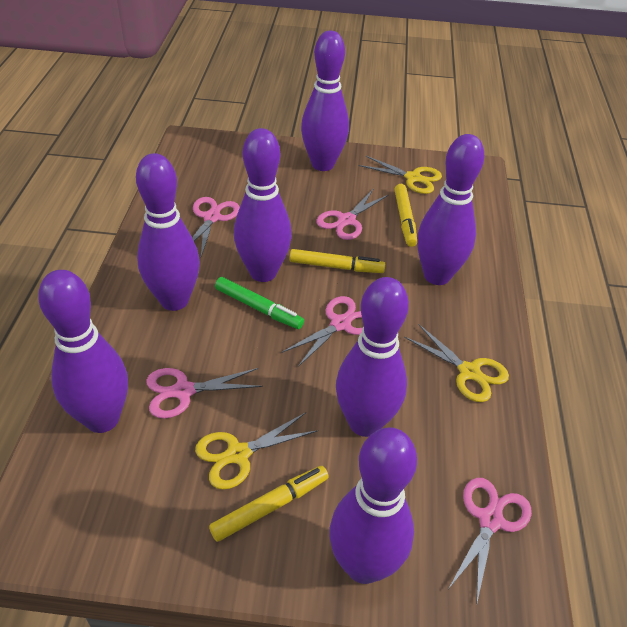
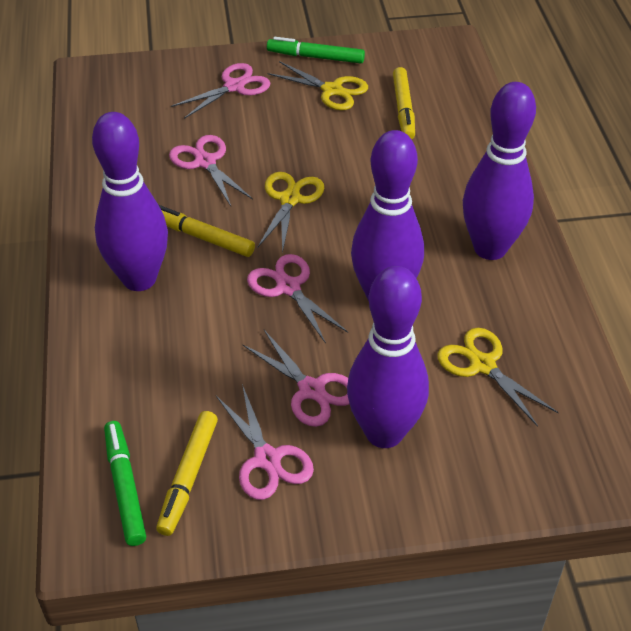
green marker: [215,277,304,329] = 1 -> [104,421,146,546] [267,37,365,63] = 2
purple bowling pin: [38,270,128,433] [136,153,200,311] [234,128,292,282] [301,31,349,171] [329,427,417,584] [336,277,409,437] [417,134,484,285] = 7 -> [92,112,168,291] [347,266,429,448] [351,130,424,301] [463,82,536,260] = 4

